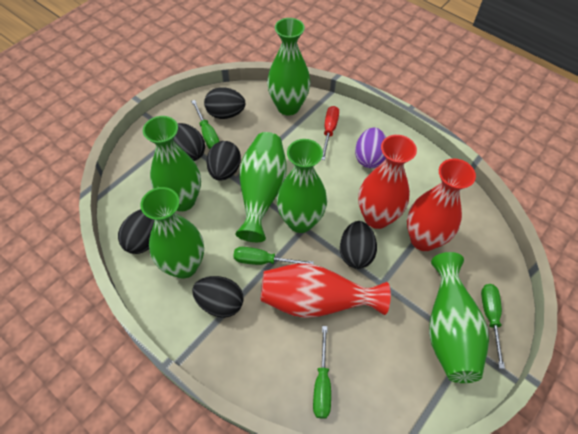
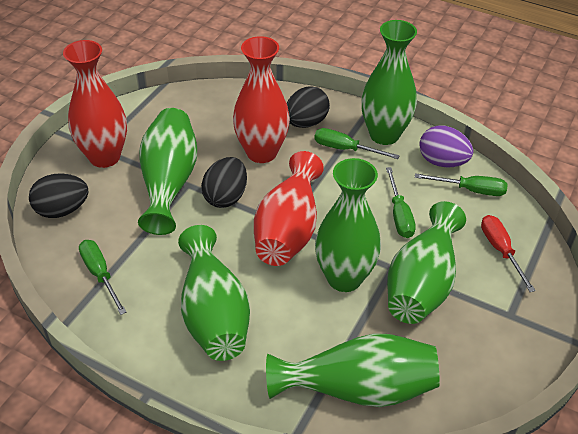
black egg: [118,209,155,254] [173,123,205,161] [192,276,244,318] [204,87,245,119] [206,141,241,181] [340,221,377,269] = 6 -> [29,173,89,218] [201,157,247,208] [287,86,330,128] = 3

